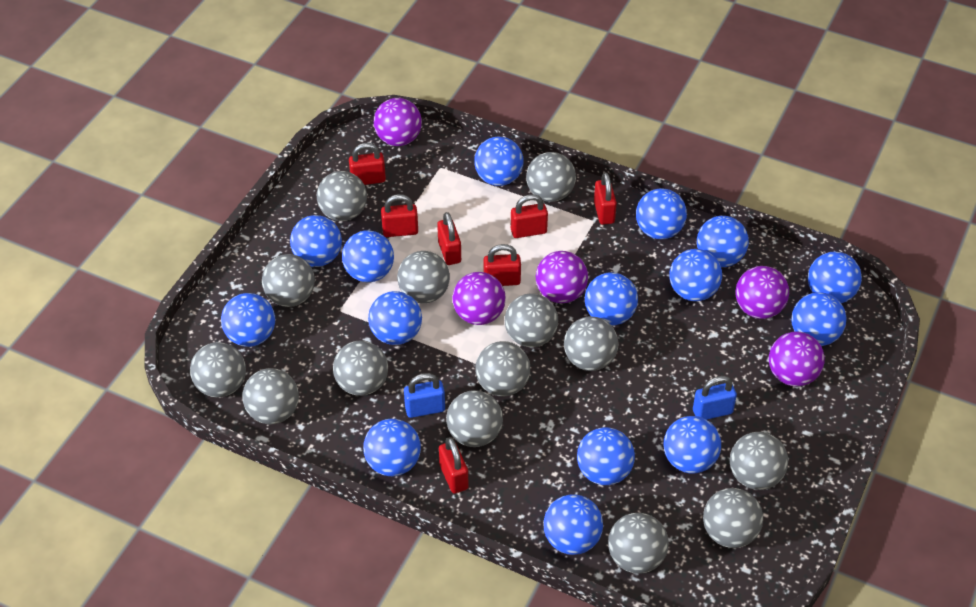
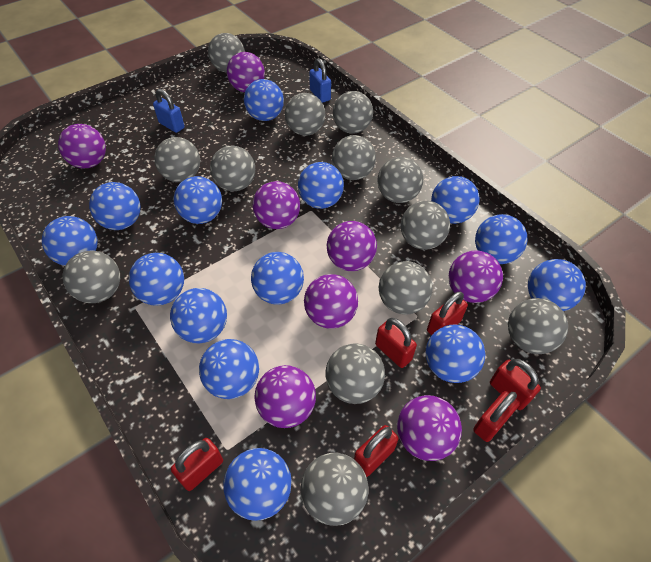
blue ball: [221,293,275,347] [290,215,342,267] [342,230,394,282] [363,419,421,476] [368,291,422,345] [474,137,523,186] [543,494,603,555] [577,427,635,485] [585,272,638,326] [636,189,687,239] [663,416,721,473] [669,249,722,301] [697,216,749,267] [791,292,847,346] [808,252,862,303] = 15 -> [42,216,97,266] [89,182,140,230] [129,253,184,306] [170,288,227,343] [174,176,222,224] [199,339,259,399] [223,448,292,521] [244,79,284,121] [251,252,304,304] [298,162,344,209] [426,324,486,383] [431,176,480,224] [475,214,528,264] [528,259,586,311] = 14
grey ball: [190,342,246,398] [242,368,299,424] [262,254,315,307] [317,171,367,221] [333,340,388,396] [397,251,450,303] [446,390,503,447] [475,341,530,396] [505,293,558,347] [526,152,576,202] [564,316,619,371] [608,513,669,573] [703,488,763,548] [730,432,788,490] = 14 -> [62,250,120,303] [154,137,200,182] [208,33,245,73] [210,146,255,191] [285,93,326,136] [301,453,369,526] [325,343,385,404] [332,135,376,180] [333,91,373,134] [377,157,423,203] [379,261,432,315] [401,201,450,250] [508,298,568,354] = 13
purple ball: [374,98,422,146] [452,272,506,325] [536,251,588,303] [735,266,789,319] [769,331,825,387] = 5 -> [58,124,106,168] [227,52,265,92] [253,181,300,229] [254,365,316,428] [304,274,358,329] [327,221,377,271] [397,395,462,461] [449,250,503,303] = 8
red padlock: [349,143,386,185] [381,194,418,237] [437,212,461,265] [439,437,469,493] [484,244,521,286] [511,194,548,238] [594,172,617,225] = 7 -> [171,438,223,491] [354,425,399,477] [375,318,417,368] [427,291,468,335] [473,391,520,442] [490,359,541,410] = 6

